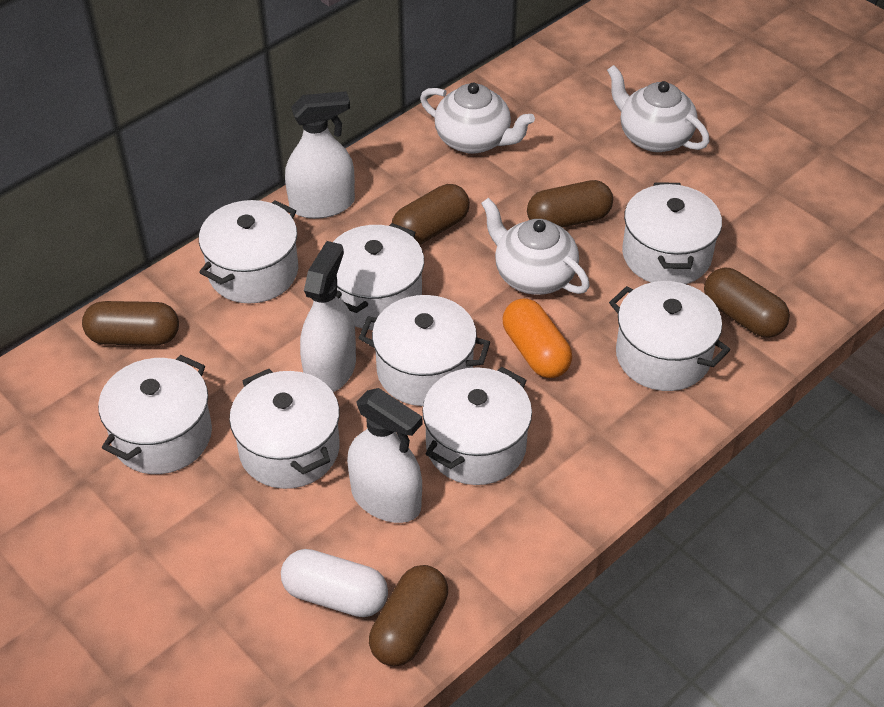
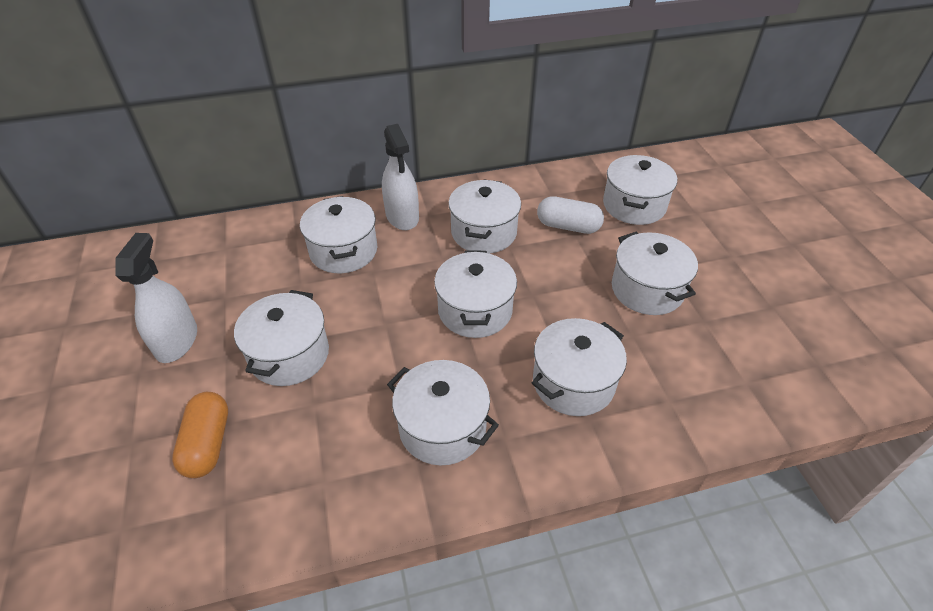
brown capsule: [82,301,179,346] [369,565,448,667] [392,184,470,245] [527,180,613,228] [704,267,790,338] = 5 -> none = 0
white spray bottle: [285,92,355,219] [300,241,356,392] [347,388,422,523] = 3 -> [115,233,197,363] [382,124,419,230] = 2
white teapot: [420,83,535,154] [481,198,590,295] [607,65,709,152] = 3 -> none = 0

